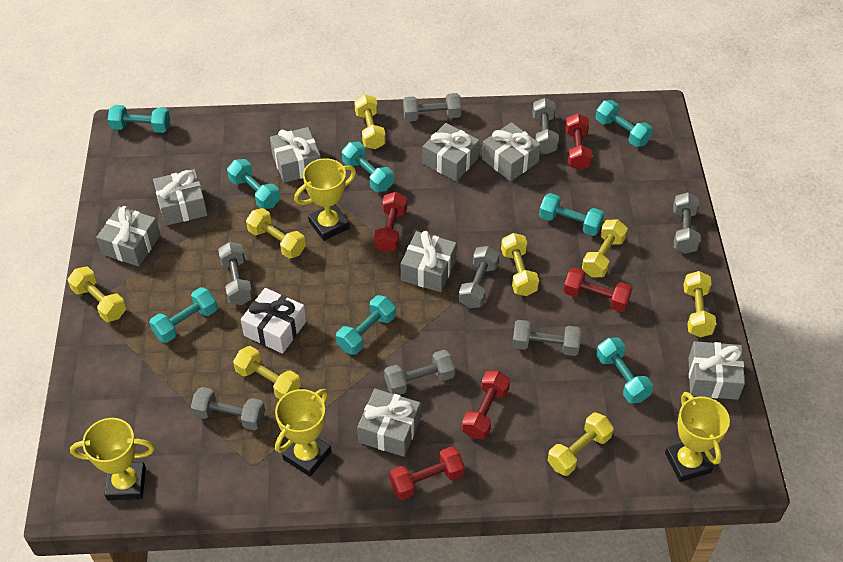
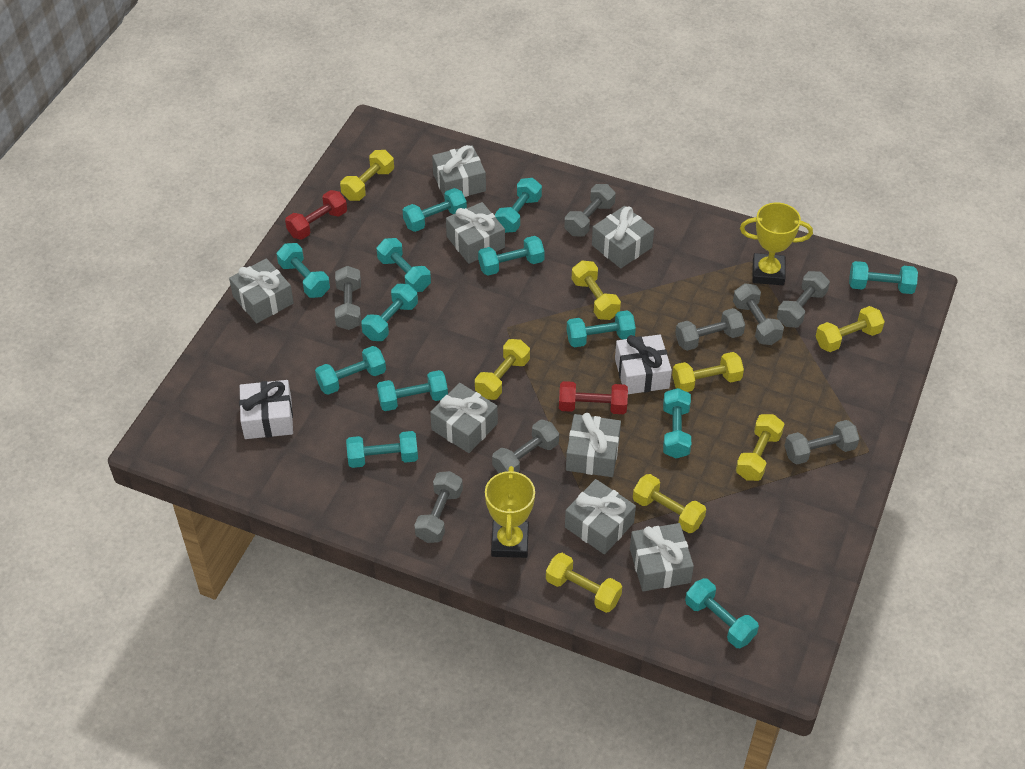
red dumbbell: [374,192,407,253] [389,446,465,500] [462,371,510,439] [563,267,632,312] [565,113,592,170] = 5 -> [285,190,347,240] [559,381,628,414] = 2
turquoise dumbbell: [108,105,170,133] [149,287,218,343] [227,159,280,209] [336,295,396,355] [342,142,394,192] [539,193,604,236] [596,100,653,147] [596,337,653,403] = 8 -> [277,243,330,298] [315,346,386,395] [346,431,418,468] [361,284,418,341] [377,238,431,292] [377,370,448,411] [403,188,467,232] [478,236,545,276] [495,178,542,233] [567,310,636,347] [663,388,691,458] [685,578,759,648] [849,261,918,294] = 13
white gift: [241,288,306,354] = 1 -> [239,380,293,439] [615,334,672,394] = 2
yellow trophy: [70,418,155,500] [275,389,331,477] [294,158,356,241] [665,392,730,482] = 4 -> [485,466,535,558] [740,202,813,285] = 2

